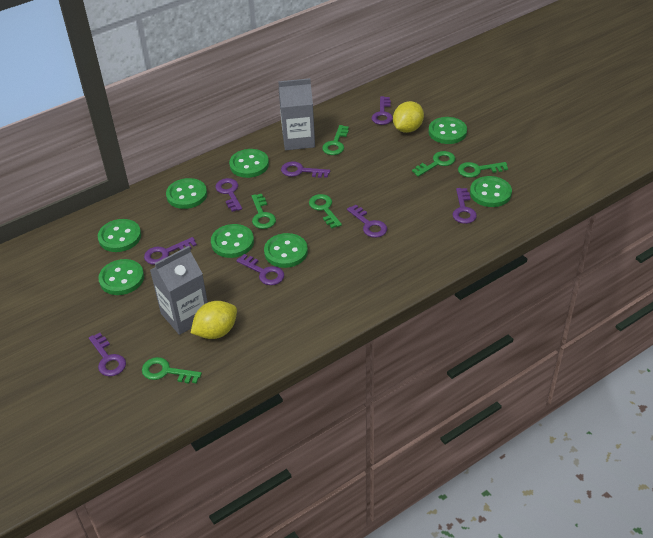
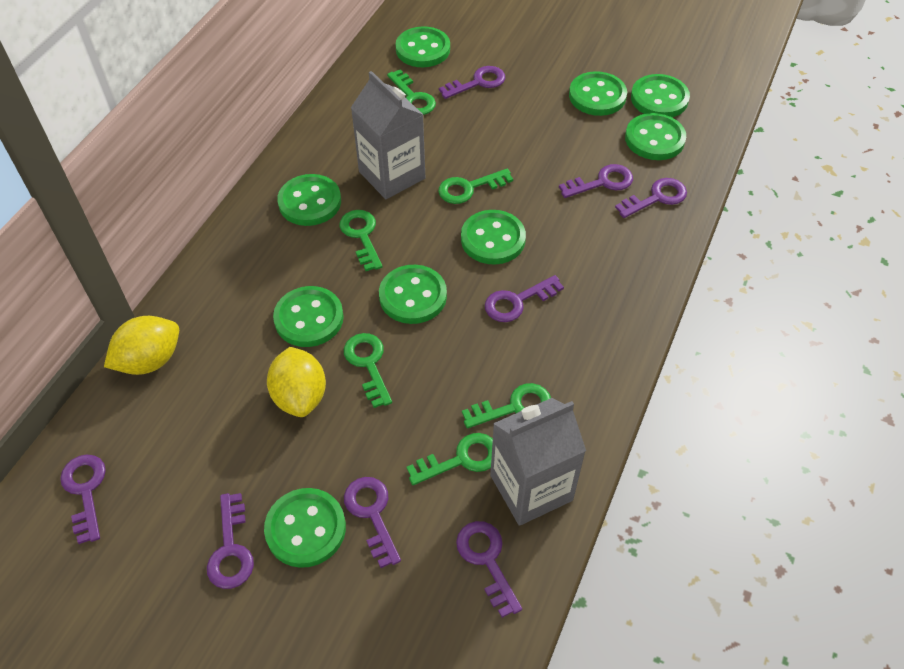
green button: [98,219,141,252] [98,259,144,295] [166,178,207,209] [211,224,254,258] [229,149,269,178] [264,233,308,268] [429,117,467,144] [470,176,512,207] = 8 -> [264,488,346,568] [273,286,344,347] [277,174,341,226] [379,265,447,324] [395,26,450,67] [461,210,526,265] [569,71,627,116] [625,113,686,160] [631,74,690,117] = 9

